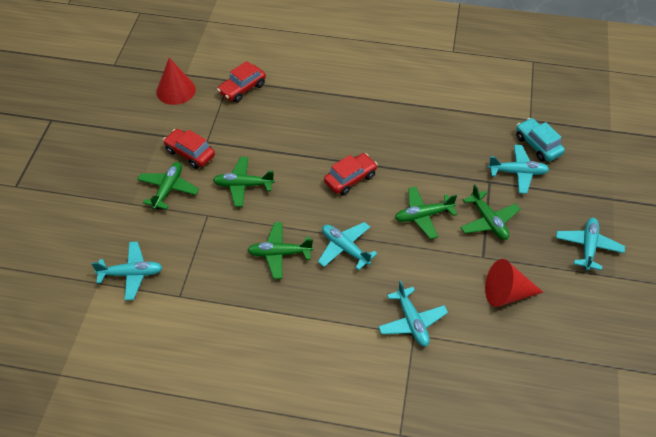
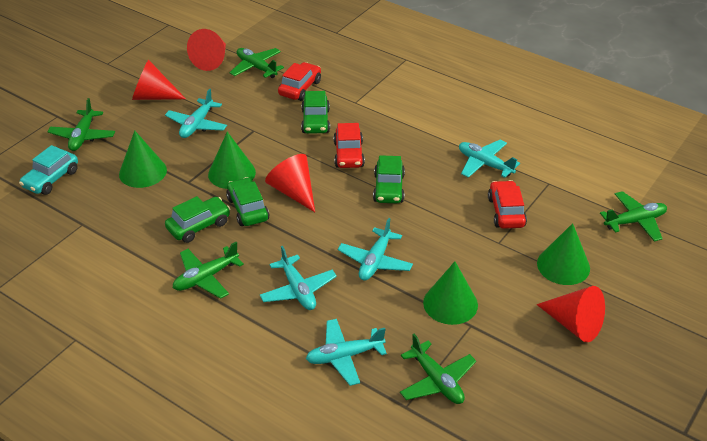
green car: none = 0 -> [165,196,230,243] [226,177,269,226] [301,91,330,134] [373,155,405,203] = 4
green cone: none = 0 -> [119,131,167,188] [208,132,256,189] [423,262,478,325] [537,223,590,285] = 4
red cone: [156,58,196,105] [485,259,543,307] = 2 -> [132,60,186,100] [187,29,226,71] [265,154,315,212] [536,286,605,342] = 4

